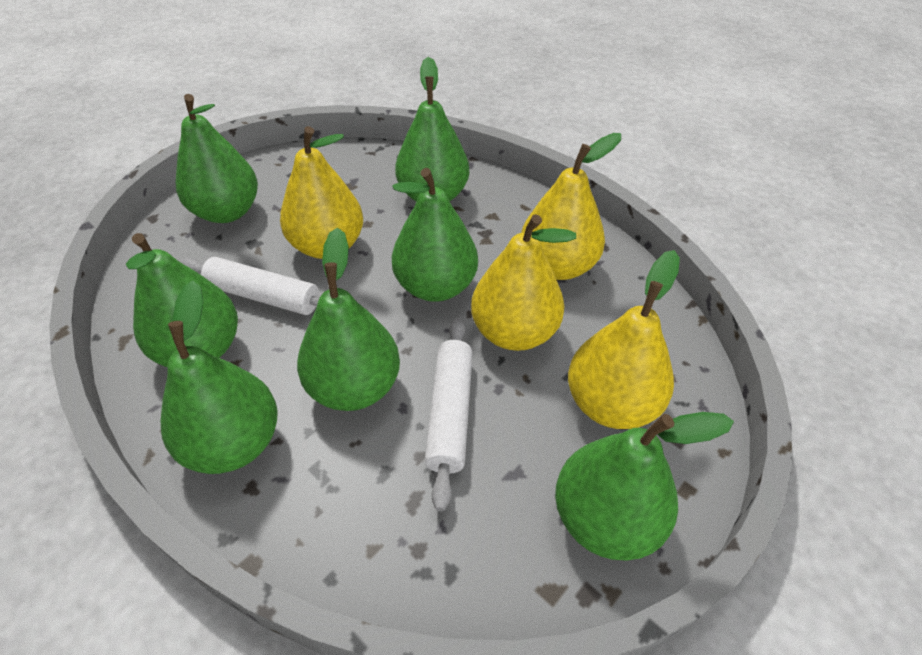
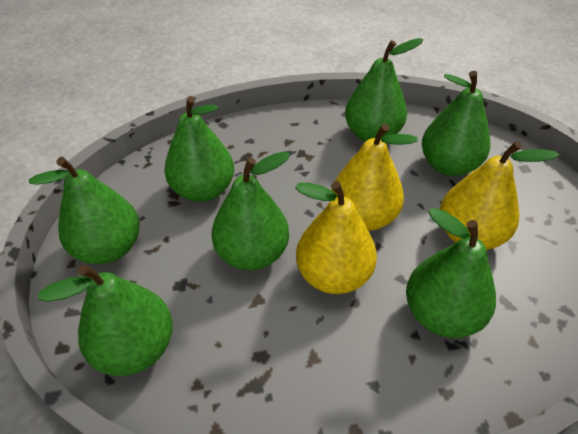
white rolling pin: [179,257,320,315] [425,318,473,511] = 2 -> none = 0
yellow pear: [280,126,363,259] [471,214,576,351] [521,133,621,280] [568,250,680,429] = 4 -> [295,181,377,294] [332,123,418,231] [440,141,559,250] = 3

